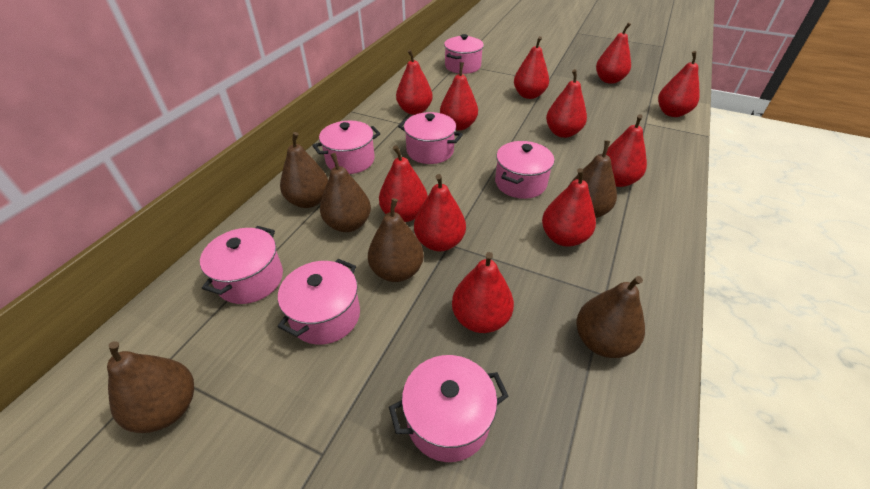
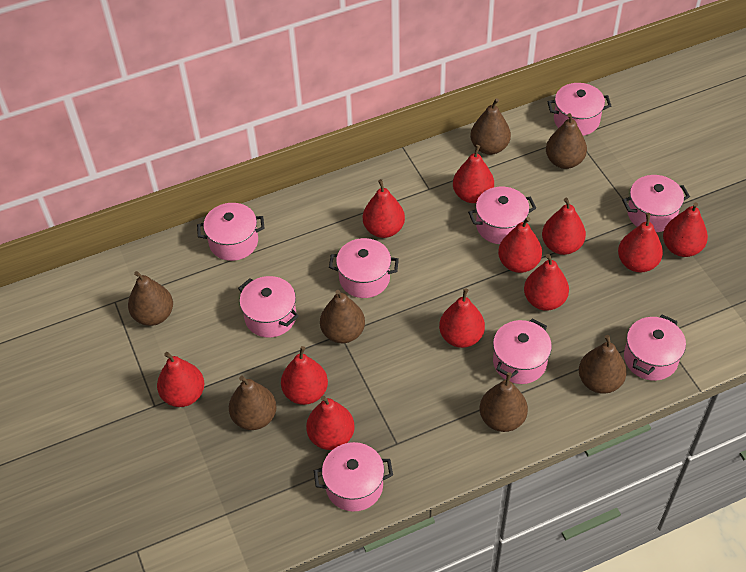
brown pear: [107,341,194,433] [280,132,328,208] [320,153,371,232] [368,198,424,282] [568,140,617,218] [576,276,645,358] = 6 -> [128,271,173,326] [229,376,277,430] [320,290,365,344] [470,98,511,155] [480,372,528,432] [546,113,587,169] [579,335,627,394] = 7
pink pot: [200,226,283,304] [278,259,360,345] [312,121,381,174] [389,355,509,462] [398,112,463,164] [444,34,484,74] [495,141,554,199] = 7 -> [197,203,265,261] [238,276,299,338] [314,442,393,511] [329,238,399,298] [468,187,536,244] [493,318,552,384] [547,83,611,136] [622,175,690,232] [624,315,686,381] = 9

